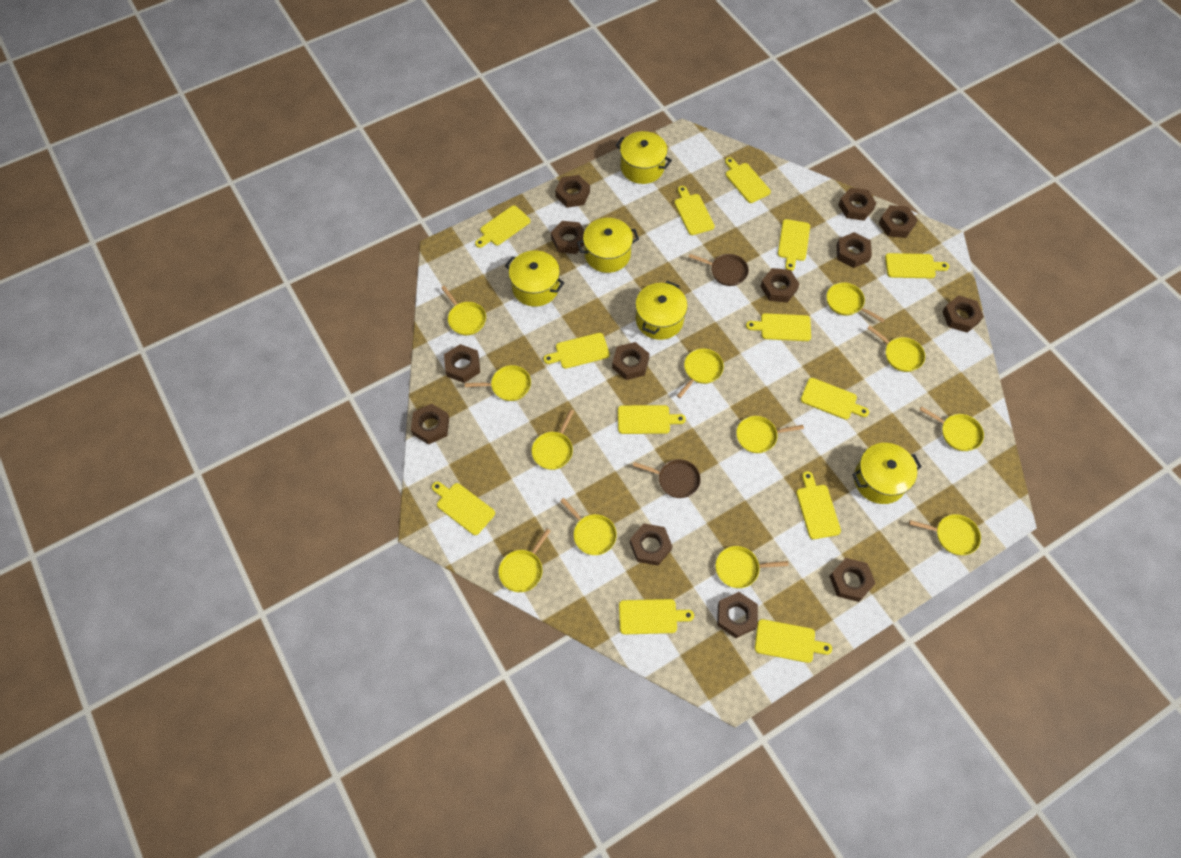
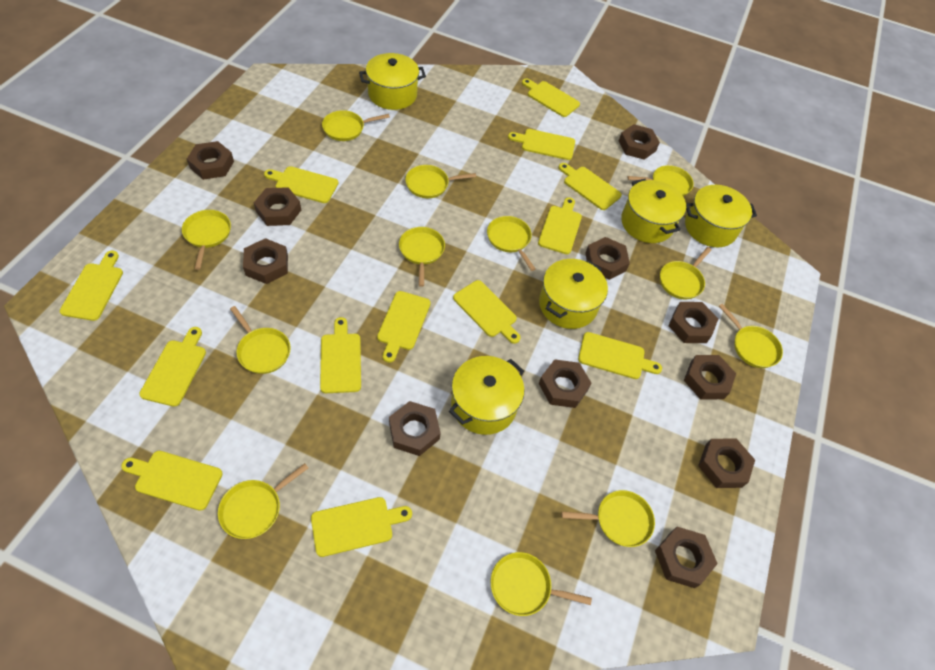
brown nut: [411,404,449,444] [444,344,480,383] [551,221,584,254] [555,175,590,208] [612,342,650,380] [630,523,672,566] [717,592,758,638] [760,268,799,303] [829,558,876,602] [836,232,872,268] [838,188,876,221] [879,205,918,238] [942,295,984,333] = 13 -> [187,141,234,180] [243,238,288,284] [254,187,301,226] [389,401,441,456] [539,359,592,408] [585,237,630,280] [619,124,660,160] [655,527,718,588] [668,302,718,343] [684,355,736,400] [698,439,755,488] = 11
brown pan: [633,459,701,498] [689,254,749,286] = 2 -> none = 0

